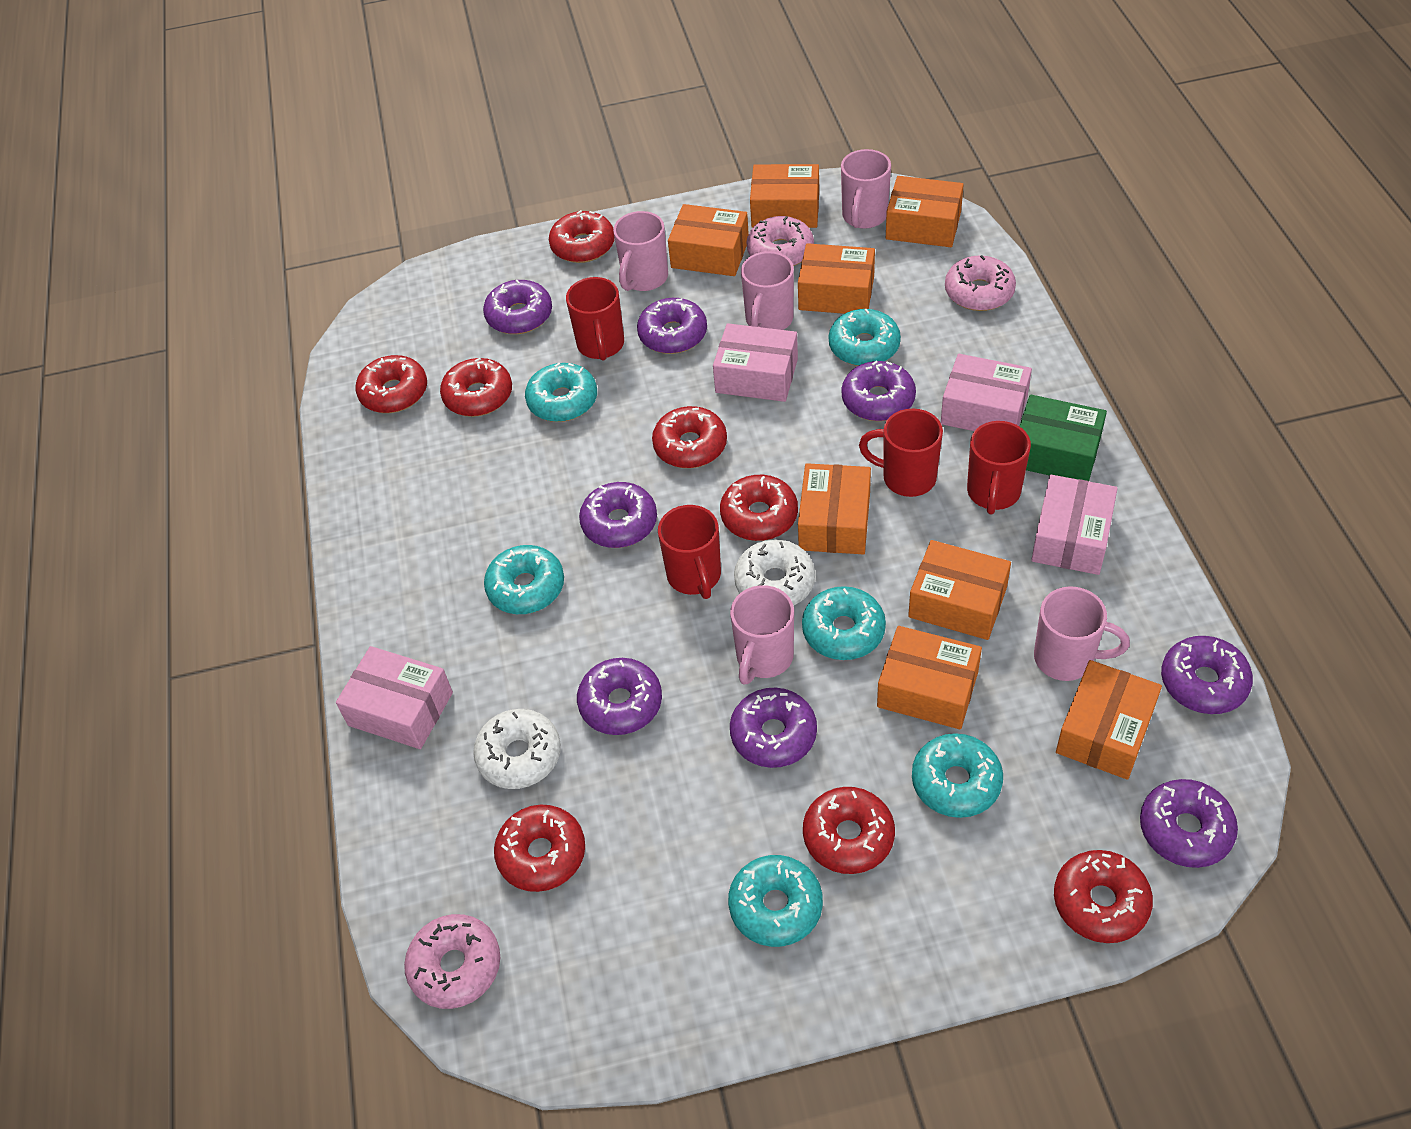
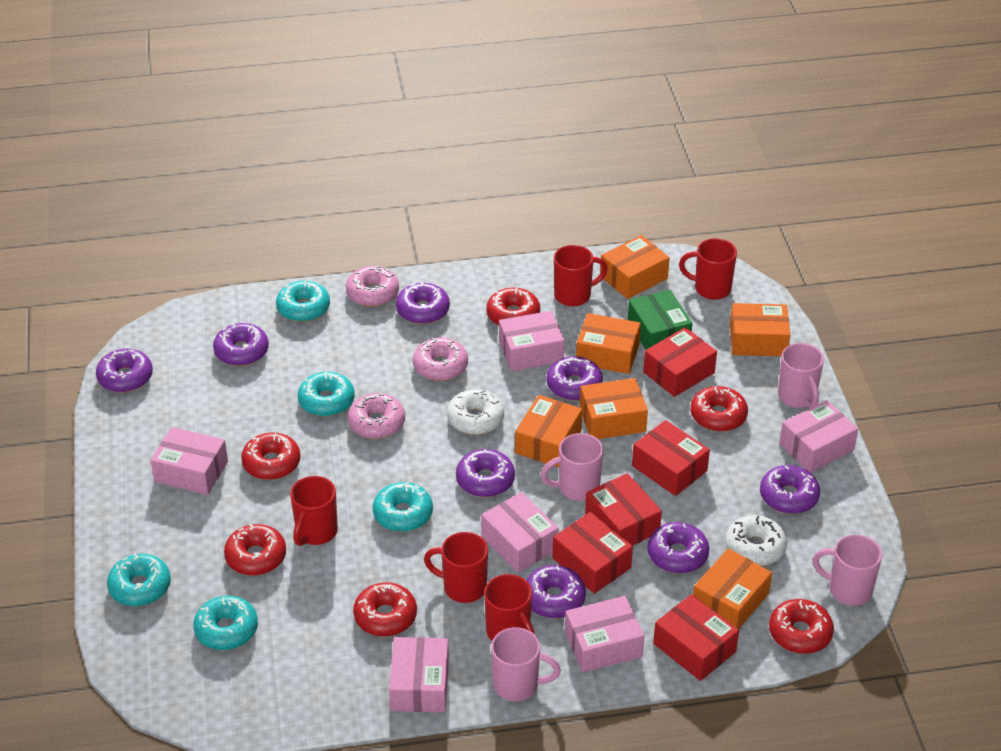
orange box: [668,204,749,276] [750,164,819,228] [798,243,875,314] [798,463,871,554] [877,626,982,729] [886,176,964,247] [908,540,1011,640] [1056,660,1162,780] = 8 -> [515,395,582,468] [576,313,641,374] [580,378,648,439] [600,235,670,299] [693,548,772,630] [730,303,790,356] = 6
pink box: [336,646,453,749] [713,323,798,402] [941,354,1032,431] [1031,475,1118,575] = 4 -> [150,427,228,495] [389,637,449,712] [481,492,559,573] [499,311,564,371] [565,596,644,672] [779,400,858,473] = 6
pink mug: [613,211,668,291] [730,585,794,684] [741,251,794,330] [841,149,891,229] [1034,586,1130,681] = 5 -> [491,627,561,701] [541,433,603,501] [778,343,824,408] [812,535,882,606] = 4
red box: none = 0 -> [552,512,633,594] [585,473,662,546] [632,420,710,496] [643,327,717,397] [653,594,739,681] = 5
red donut: [356,355,427,413] [440,358,512,417] [494,805,585,892] [549,210,615,263] [652,406,727,468] [720,475,798,541] [803,787,895,874] [1054,850,1153,943] = 8 -> [224,524,286,576] [241,433,300,480] [353,582,417,637] [487,287,540,326] [691,386,748,432] [769,599,834,654] = 6
red mug: [566,277,624,361] [658,505,721,599] [859,409,943,497] [967,421,1031,515] = 4 -> [290,476,338,546] [424,532,488,603] [484,574,534,641] [554,245,608,306] [679,238,737,300] = 5
turquoise donut: [484,545,564,614] [525,363,597,422] [728,855,823,947] [802,586,886,660] [829,309,901,366] [912,733,1003,818] = 6 -> [107,553,171,606] [193,595,258,650] [276,281,330,322] [298,372,355,417] [373,482,433,532] = 5

